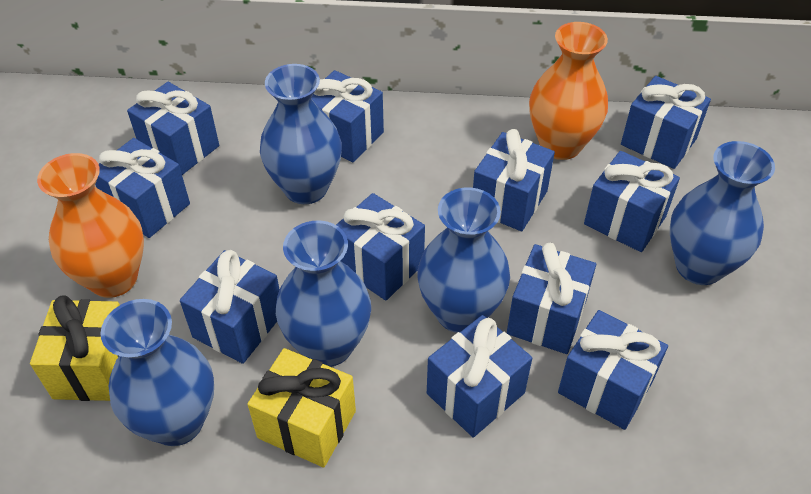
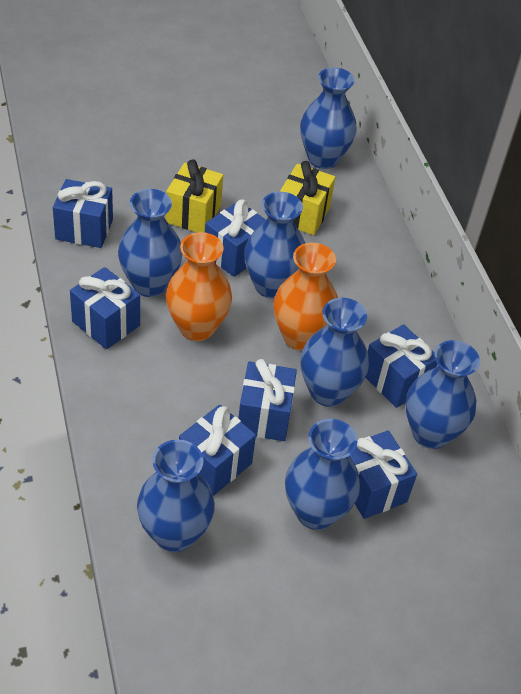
blue gift: [95,138,190,238] [127,82,219,175] [180,250,280,364] [311,70,384,162] [336,193,425,300] [427,315,532,438] [473,129,555,231] [507,243,596,354] [558,310,668,430] [584,151,680,252] [621,76,711,169] = 11 -> [53,179,113,248] [70,267,140,349] [179,405,256,496] [205,200,266,277] [238,359,297,441] [349,431,417,519] [365,324,437,408] = 7
blue vase: [100,299,214,446] [260,64,342,204] [276,220,371,367] [417,188,510,333] [670,141,775,285] = 5 -> [118,189,183,297] [137,439,215,552] [244,192,305,298] [285,419,360,530] [300,68,356,169] [301,298,369,407] [406,340,480,449] = 7

